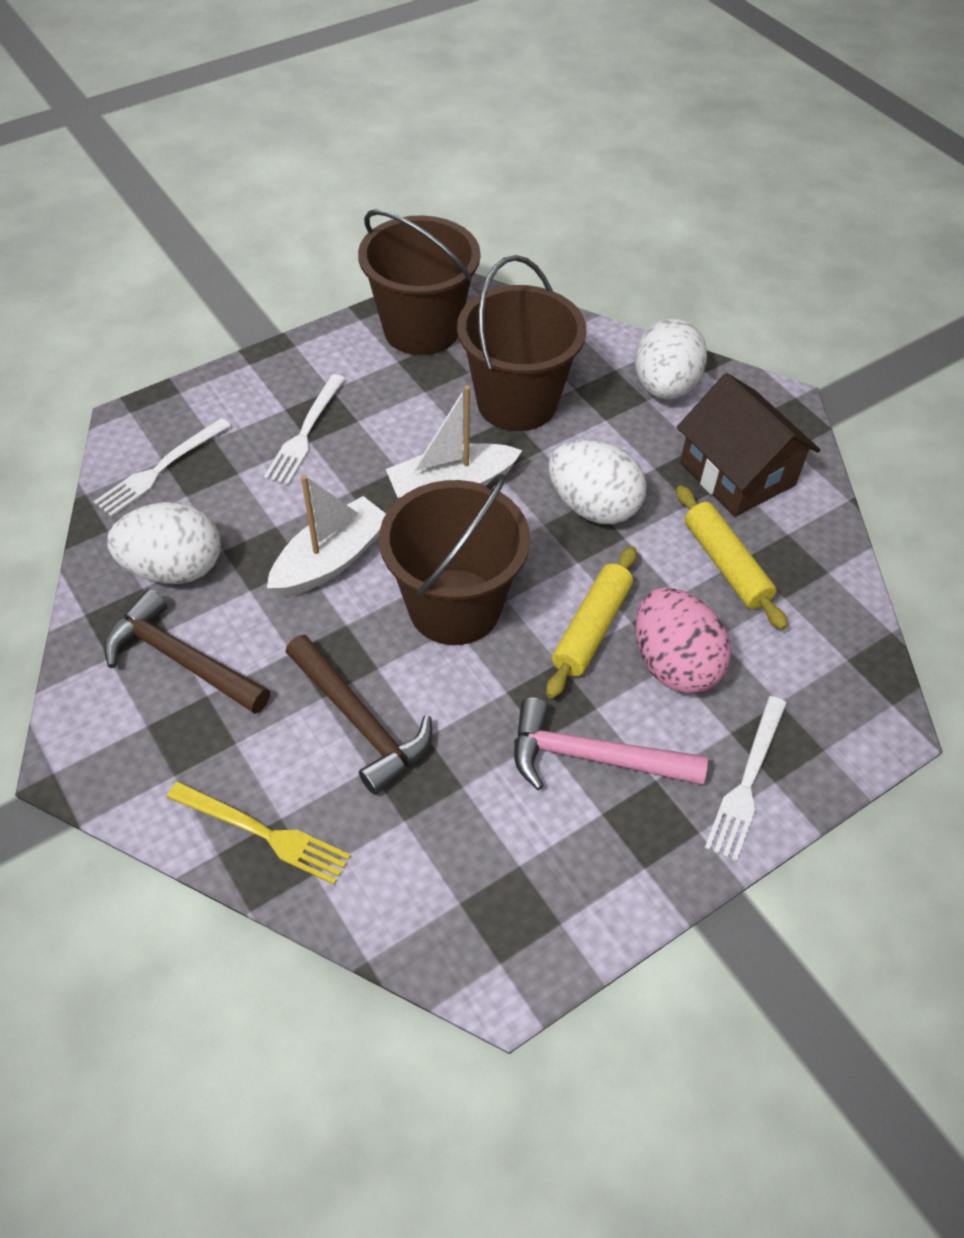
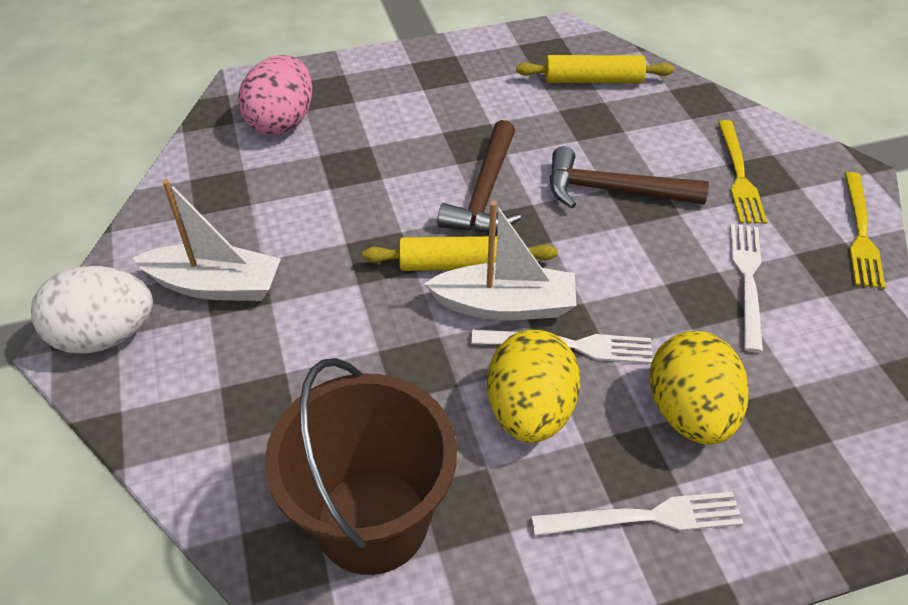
brown bucket: [358,209,481,355] [379,474,530,645] [457,255,586,431] = 3 -> [265,358,457,575] = 1
brown house: [677,373,820,516] = 1 -> none = 0
pink hammer: [514,698,708,790] = 1 -> none = 0
white egg: [107,502,221,584] [549,440,647,524] [635,318,707,400] = 3 -> [31,266,153,354] = 1
yellow egg: none = 0 -> [487,330,580,443] [650,331,749,445] = 2
yellow fork: [167,781,351,885] = 1 -> [718,120,767,224] [844,172,885,289] = 2

